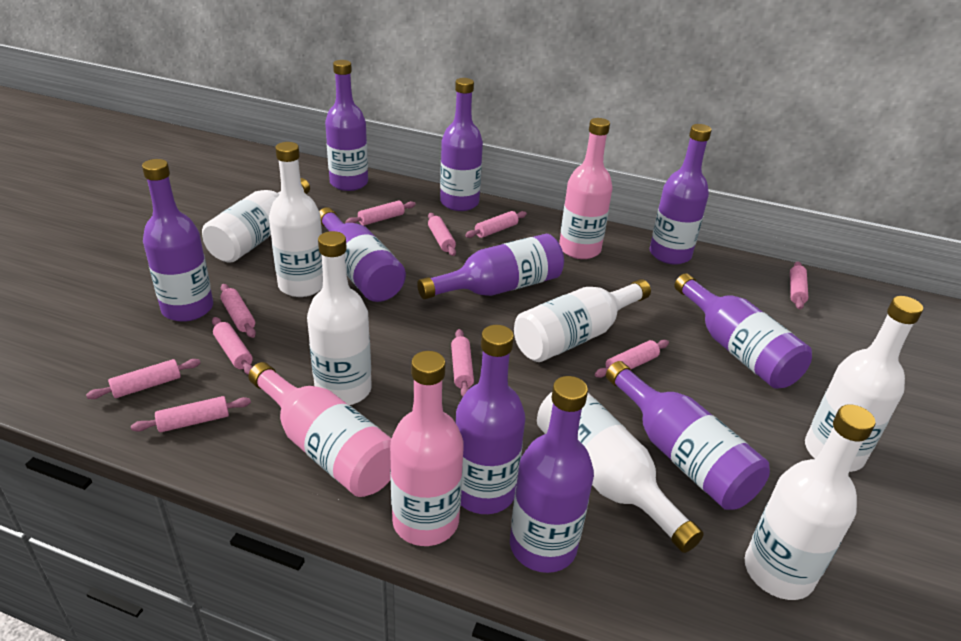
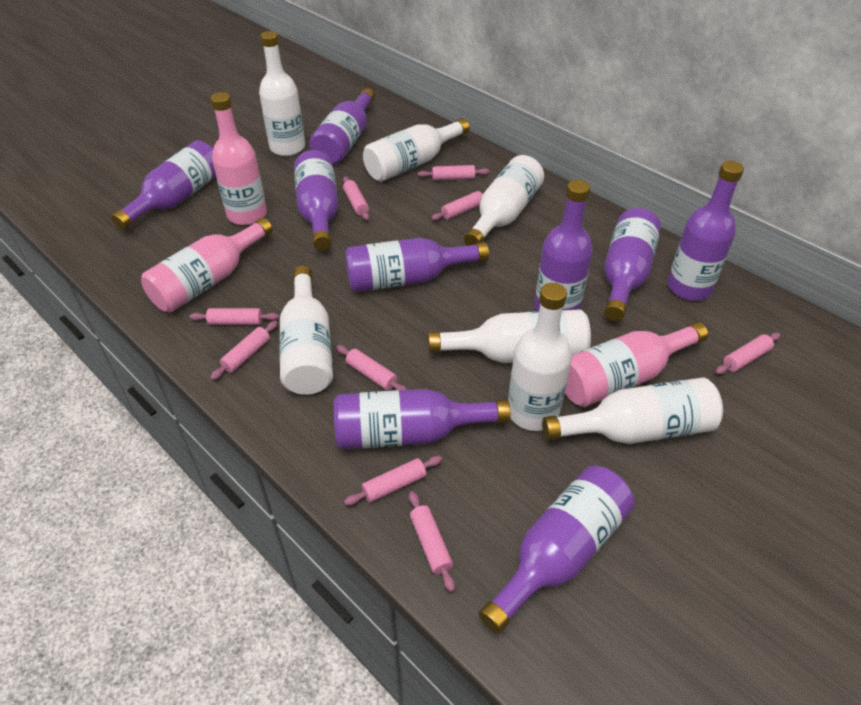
pink rolling pin: [86,359,200,399] [131,396,251,432] [212,317,253,375] [220,284,256,338] [345,201,416,226] [428,213,456,256] [451,329,474,397] [465,211,527,238] [595,340,669,378] [790,262,808,310] = 10 -> [189,308,279,325] [210,321,278,380] [336,345,407,390] [343,176,369,220] [344,456,442,505] [409,491,455,592] [418,165,489,180] [431,191,483,220] [715,332,781,374] = 9
purple bottle: [142,159,213,322] [319,207,406,302] [325,60,368,191] [417,234,564,299] [440,78,483,211] [455,325,525,514] [510,376,594,573] [606,361,770,510] [650,124,712,265] [674,273,812,389] = 10 -> [111,140,216,230] [294,150,339,250] [310,88,375,164] [334,389,511,449] [345,238,489,292] [479,466,634,634] [534,180,593,311] [604,208,661,321] [667,161,744,301] = 9

